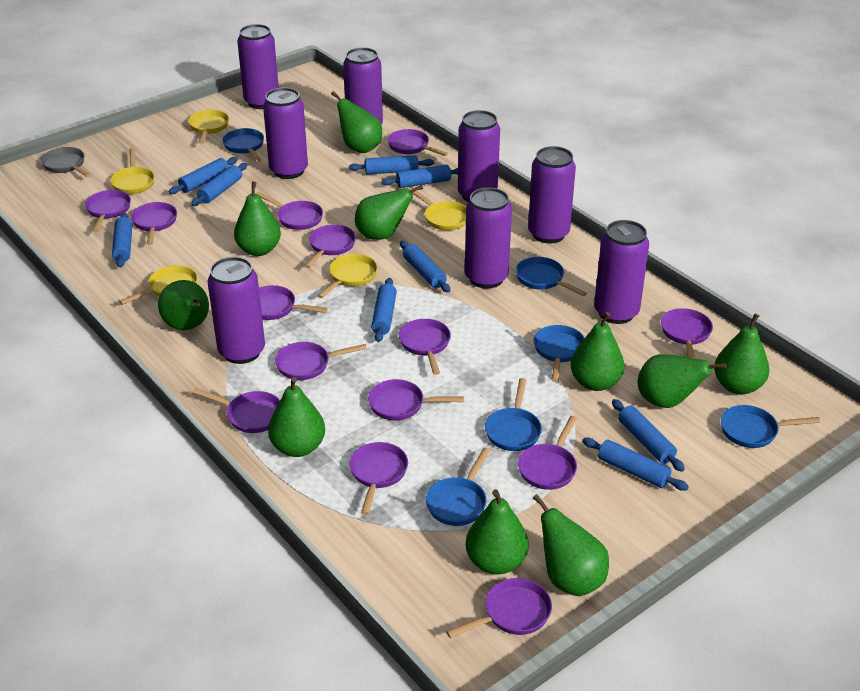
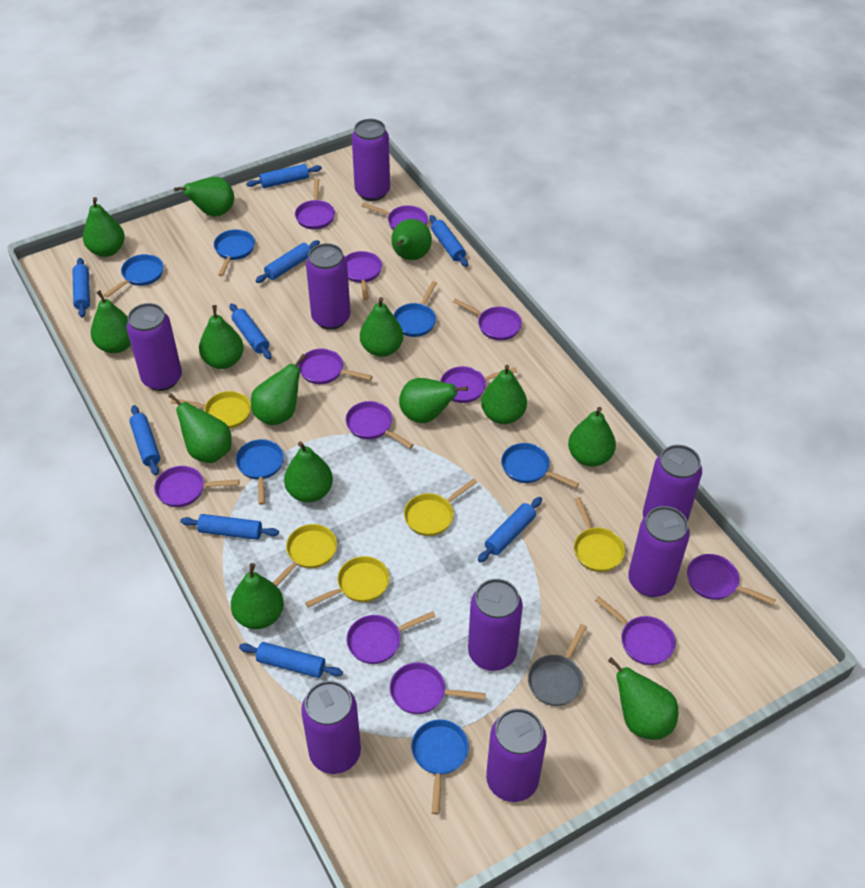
green pear: [158,280,209,330] [234,182,281,256] [268,377,325,457] [331,91,382,153] [355,185,423,240] [466,489,529,574] [533,494,609,596] [570,312,624,391] [638,354,726,408] [714,313,769,394] = 10 -> [83,197,125,257] [91,290,131,353] [168,393,232,463] [174,177,234,217] [199,305,244,369] [231,563,284,629] [251,354,306,426] [284,441,333,502] [360,297,403,357] [391,219,432,260] [399,378,468,423] [481,365,527,424] [568,407,616,467] [608,657,678,740] = 14
purple pan: [85,190,131,232] [131,202,177,245] [192,388,280,433] [256,192,323,230] [259,285,328,320] [275,342,367,380] [305,225,356,268] [349,442,408,515] [368,379,464,420] [387,129,448,156] [399,319,451,375] [446,578,552,638] [518,416,577,490] [661,308,713,359] = 14 -> [154,466,240,507] [295,179,335,230] [298,348,373,384] [345,251,382,300] [346,401,414,449] [346,611,436,664] [362,203,428,230] [390,662,486,714] [440,366,517,403] [453,298,522,341] [595,596,676,665] [687,554,776,605] = 12

